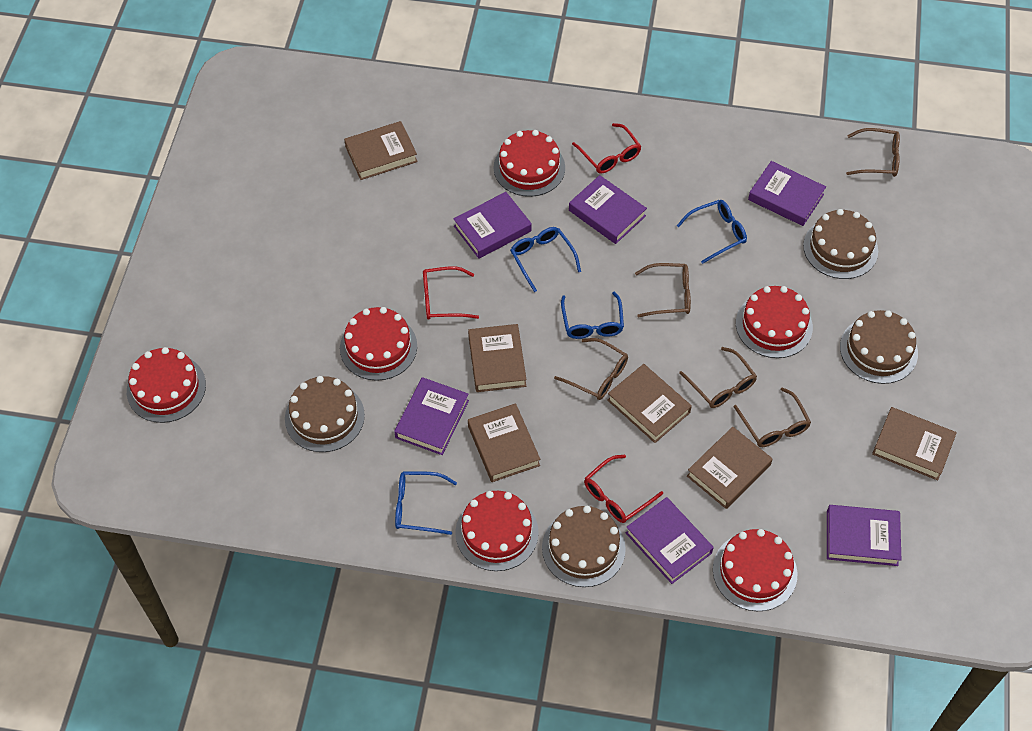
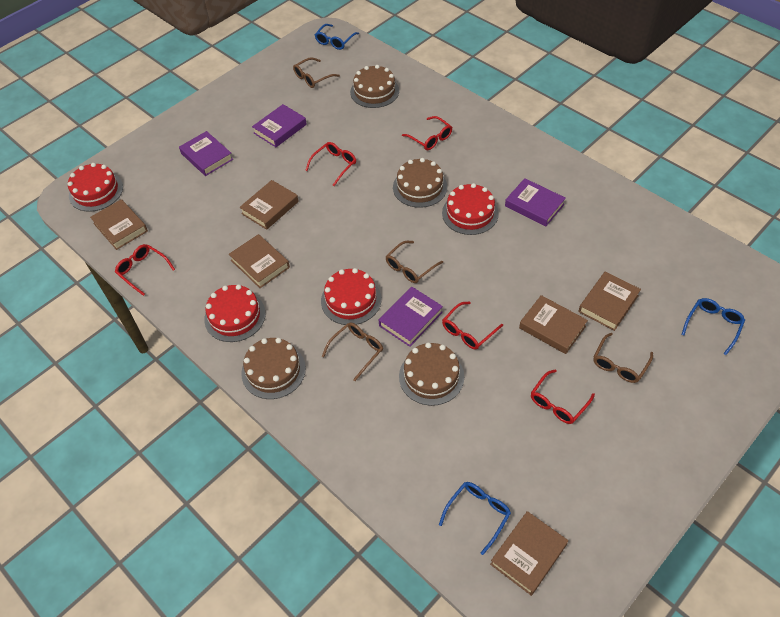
blue glasses: [395,471,457,535] [510,227,581,292] [561,292,624,339] [677,200,747,264] = 4 -> [315,24,359,50] [439,482,511,555] [682,298,745,355] = 3
brown glasses: [554,338,628,400] [635,263,691,317] [679,347,757,408] [734,387,811,447] [846,128,900,177] = 5 -> [293,58,340,88] [322,323,383,381] [385,241,443,283] [593,333,653,383] = 4
purple book: [394,377,469,455] [454,192,532,258] [569,175,647,244] [626,497,714,584] [748,161,826,226] [827,505,901,566] = 6 -> [179,131,233,176] [252,104,307,147] [379,287,443,347] [505,178,566,227] = 4
red cake: [127,347,206,423] [340,307,417,381] [455,491,539,571] [494,130,565,197] [713,529,798,611] [736,286,813,358] = 6 -> [68,163,123,212] [204,284,266,342] [321,268,381,325] [442,183,499,235] = 4
red glasses: [423,266,479,320] [572,123,641,174] [584,455,663,523] = 3 -> [115,244,175,296] [305,142,356,186] [402,116,452,150] [442,301,503,350] [531,369,595,424] = 5

